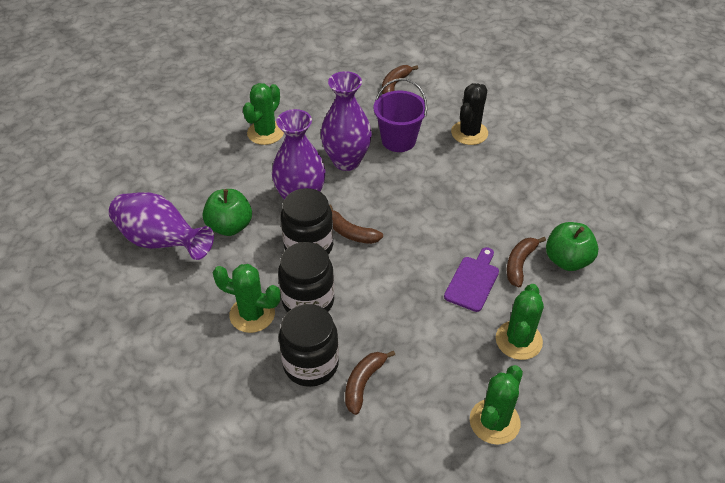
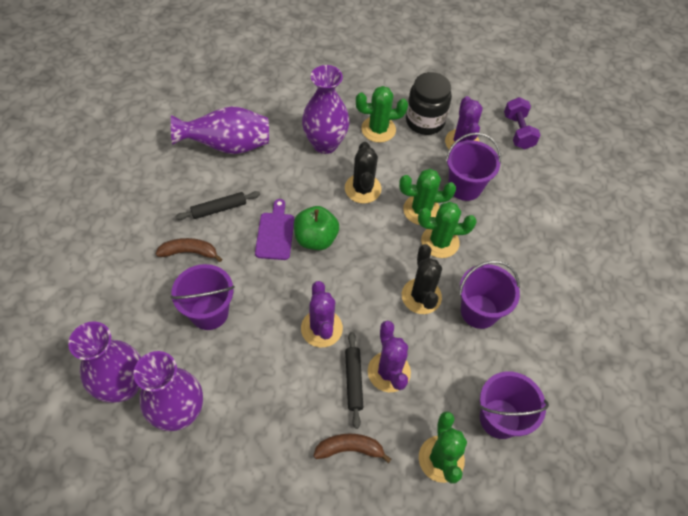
black cactus: [451,83,488,145] = 1 -> [345,142,381,204] [402,244,442,314] = 2
black jar: [278,242,334,312] [279,304,339,387] [281,188,333,255] = 3 -> [406,72,452,135] = 1
black rolling pin: none = 0 -> [175,191,260,220] [345,332,363,429] = 2
brown banana: [329,205,383,244] [345,351,395,415] [382,65,418,94] [507,237,546,287] = 4 -> [155,238,222,262] [313,434,391,463] = 2
green apple: [203,189,252,236] [546,222,599,271] = 2 -> [294,206,339,250] = 1
purple bucket: [374,78,427,152] = 1 -> [170,264,235,330] [446,133,501,201] [459,261,520,329] [479,371,549,439] = 4
purple cactus: none = 0 -> [301,281,343,347] [368,320,411,392] [445,96,483,149] = 3
purple dumbbell: none = 0 -> [504,97,541,149] = 1
purple vase: [109,192,214,260] [272,109,326,200] [321,71,372,171] = 3 -> [68,322,141,403] [133,351,203,431] [171,106,269,154] [302,65,350,154] = 4

